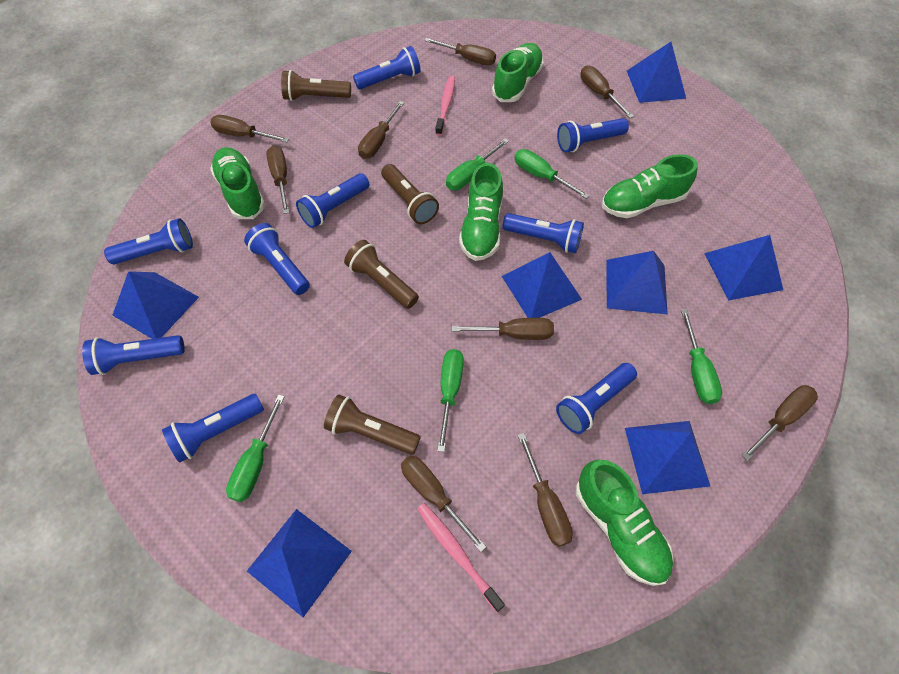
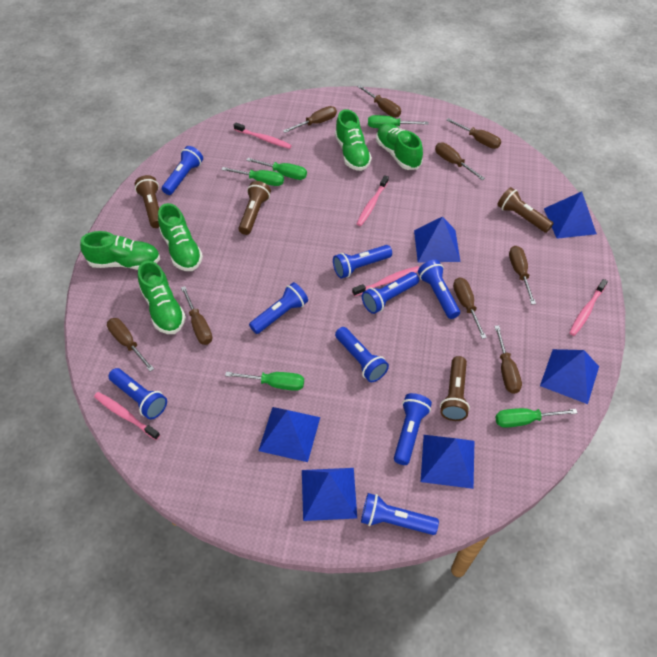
blue pyramid: [113,271,199,339] [247,509,352,617] [502,252,582,318] [606,251,668,315] [625,421,710,494] [627,42,686,103] [704,235,783,300] = 7 -> [258,407,320,462] [302,468,357,521] [414,216,460,262] [421,435,474,489] [540,349,599,404] [544,191,597,239] = 6
pink toothbrush: [417,503,505,612] [435,76,455,136] = 2 -> [94,392,160,440] [234,123,292,149] [352,266,419,296] [357,175,389,226] [569,279,608,336] = 5

